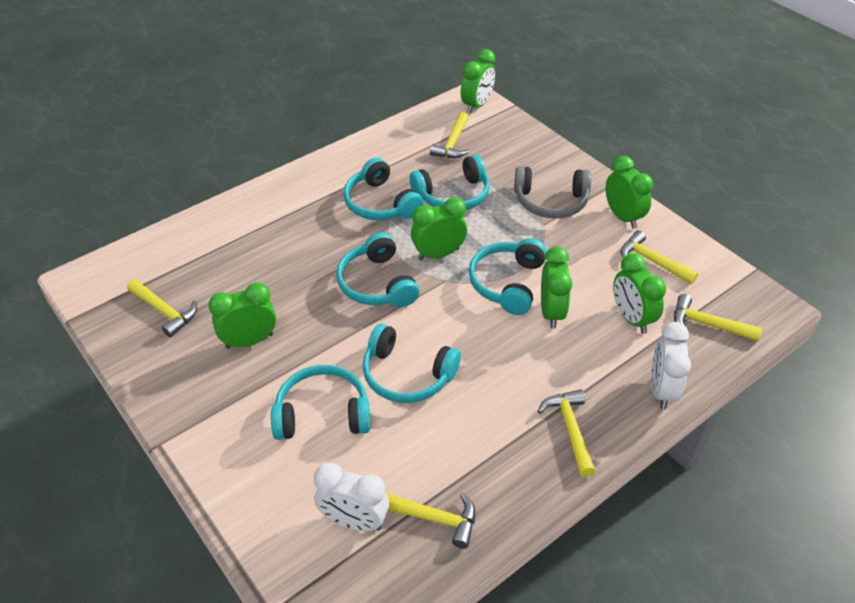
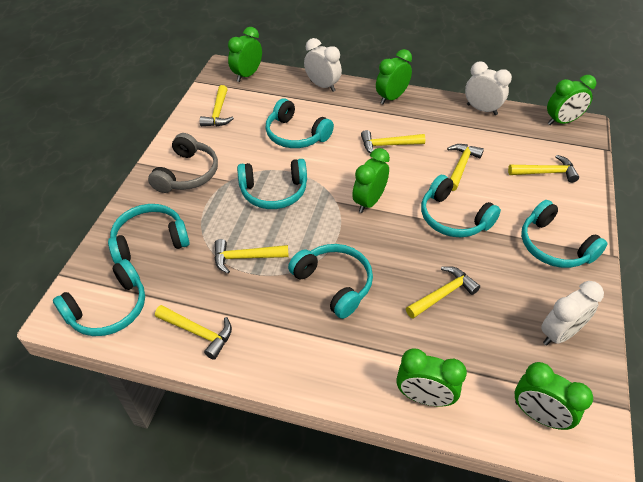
turquoise headphones: [271,365,370,440] [336,232,419,307] [343,158,423,220] [363,324,461,403] [410,155,490,210] [468,238,547,315] = 6 -> [53,259,145,336] [108,204,190,264] [237,159,307,209] [265,98,334,148] [288,244,373,319] [421,175,501,238] [521,200,608,268] = 7
white clock: [314,463,389,531] [651,322,691,409] = 2 -> [304,38,342,92] [465,61,512,115] [541,281,604,345] = 3
yellow hammer: [127,279,197,337] [386,493,476,549] [430,112,469,158] [538,389,595,477] [620,230,698,284] [674,294,762,341] = 6 -> [155,305,232,360] [200,85,234,126] [214,239,289,274] [361,130,425,154] [406,266,480,319] [447,144,484,191] [508,155,579,183] = 7

